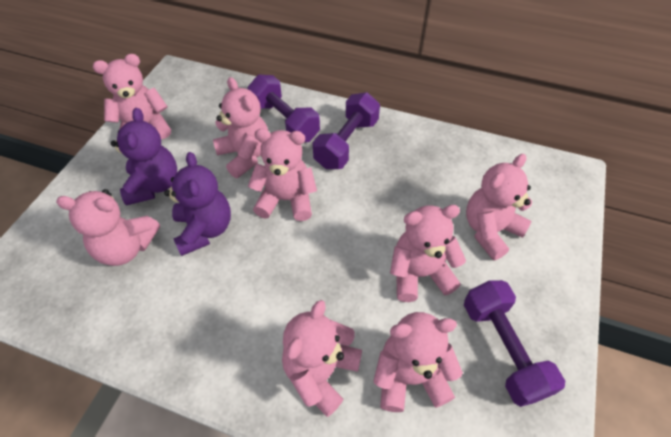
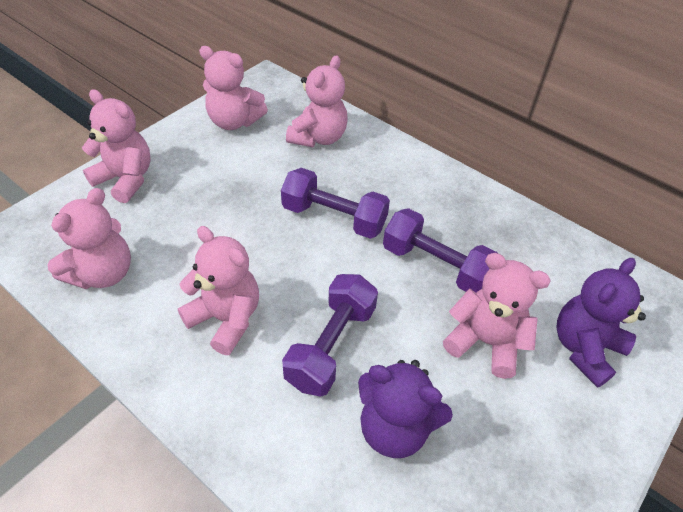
pink teddy bear: [56,189,160,266] [93,54,171,139] [213,77,269,178] [248,129,317,221] [282,300,362,417] [373,312,463,412] [390,205,466,302] [466,154,532,260] = 8 -> [47,188,131,289] [82,89,151,203] [178,226,259,355] [199,46,268,130] [286,55,348,147] [443,253,551,379] = 6

